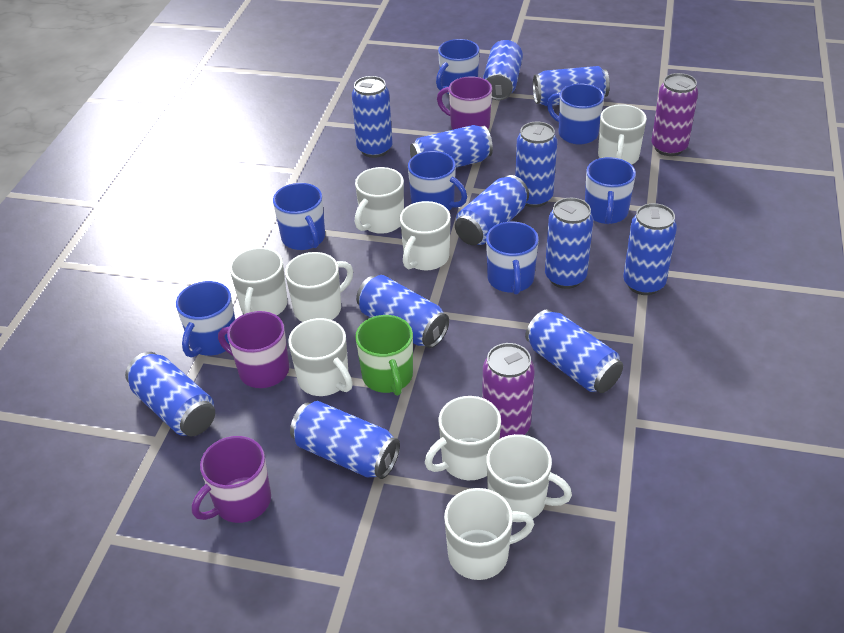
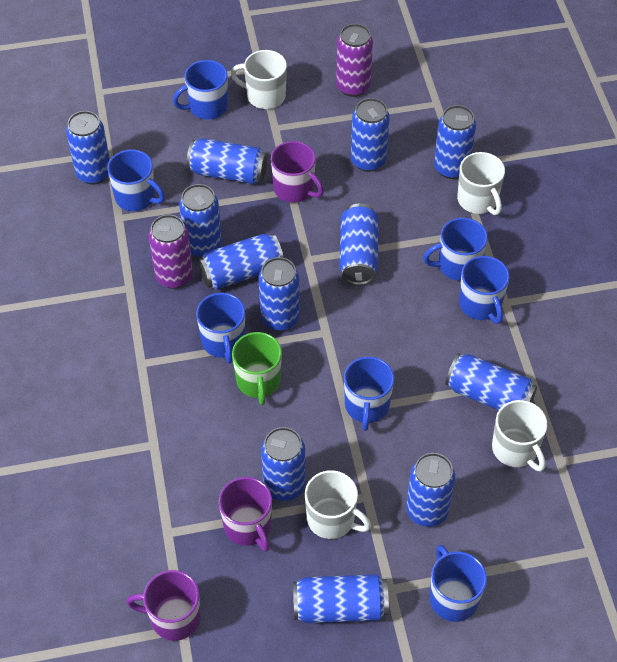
white mug: [230,247,288,315] [285,252,353,322] [288,318,353,396] [355,167,404,234] [400,201,451,270] [425,396,501,480] [444,488,534,580] [487,434,572,522] [598,104,647,165] = 9 -> [231,50,287,109] [305,470,371,539] [457,152,505,215] [492,400,547,472] = 4

